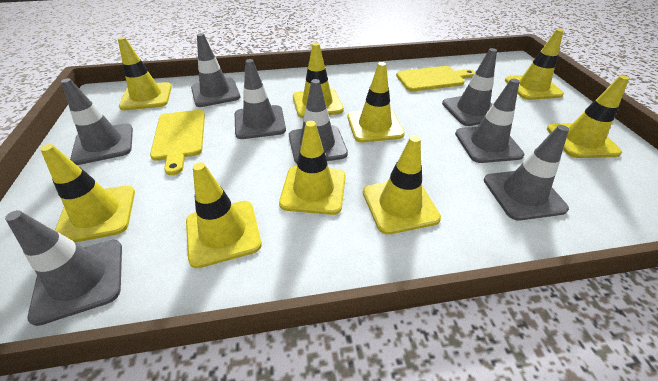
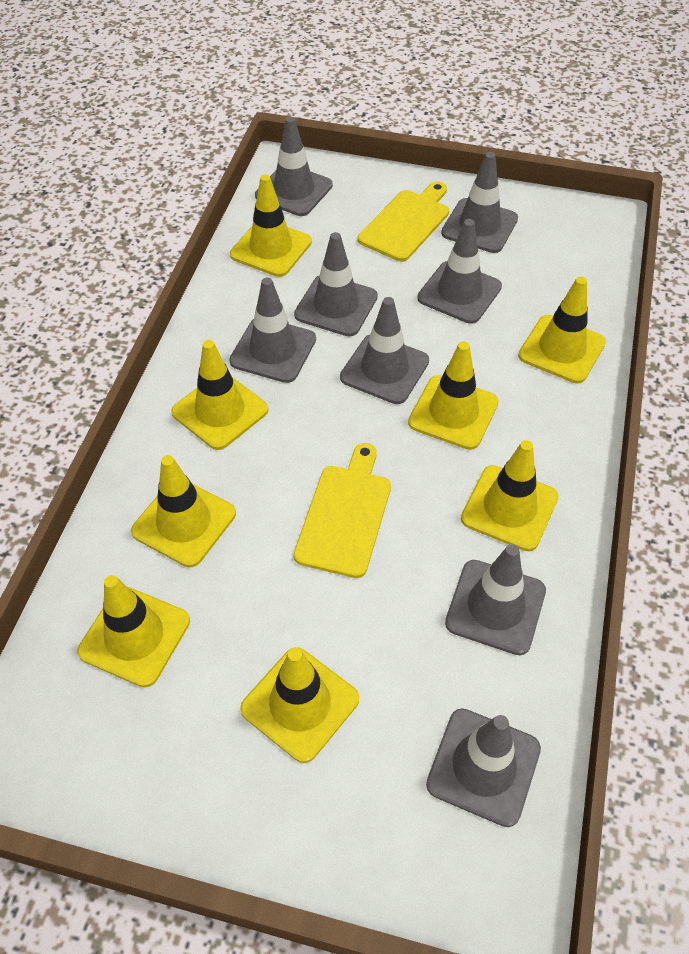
yellow traffic cone: [40,144,135,243] [118,37,172,111] [186,162,262,268] [279,121,346,215] [293,43,344,118] [348,62,405,142] [363,135,441,235] [505,29,564,100] [547,75,629,158] = 9 -> [77,575,190,688] [131,455,236,567] [171,340,268,450] [230,174,312,277] [240,647,359,763] [408,341,499,450] [461,440,559,551] [518,276,606,383] = 8

